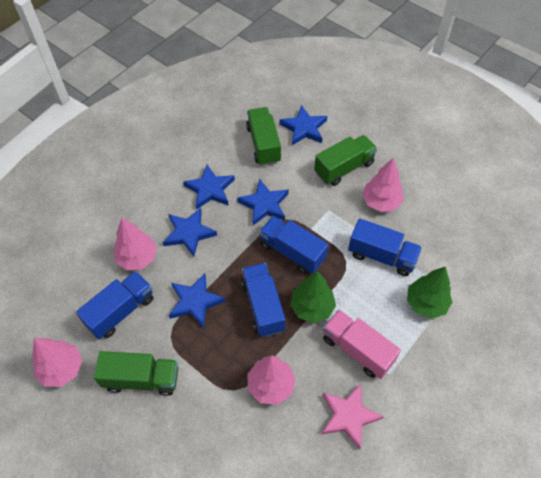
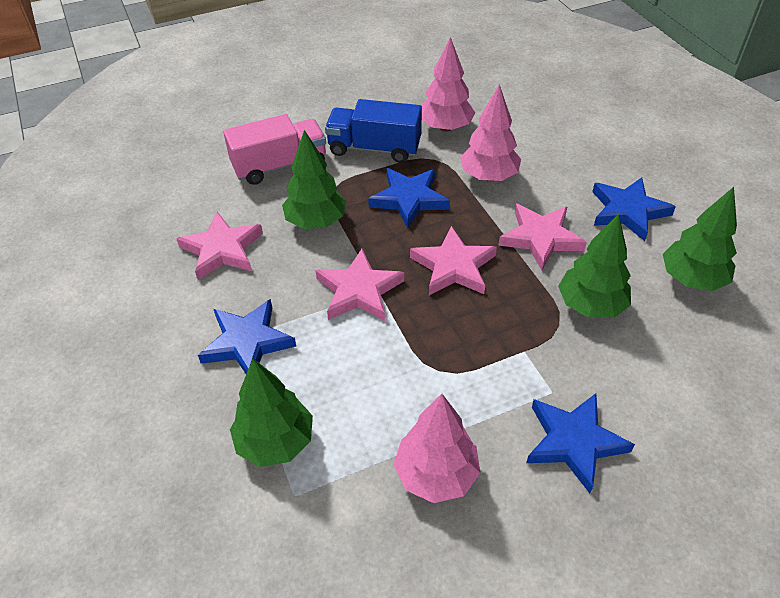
blue star: [163,208,217,257] [169,273,226,328] [183,165,235,210] [237,179,289,225] [280,105,327,145] = 5 -> [198,299,296,374] [368,168,450,228] [526,393,635,493] [592,177,676,241] = 4
blue truck: [76,271,153,339] [241,263,286,337] [259,216,329,274] [348,218,422,276] = 4 -> [325,99,422,163] = 1
green tree: [290,271,336,323] [407,266,452,319] = 2 -> [230,359,313,467] [282,130,346,229] [558,214,631,318] [663,187,737,291] = 4
green truck: [94,351,178,396] [246,107,281,166] [314,135,377,186] = 3 -> none = 0
pink star: [321,384,384,450] = 1 -> [176,212,263,280] [315,249,404,321] [410,226,497,295] [498,204,587,270] = 4
pink tree: [32,338,82,387] [113,218,157,270] [247,355,296,405] [362,158,403,212] = 4 -> [393,394,480,503] [421,37,475,132] [460,84,521,181] = 3

